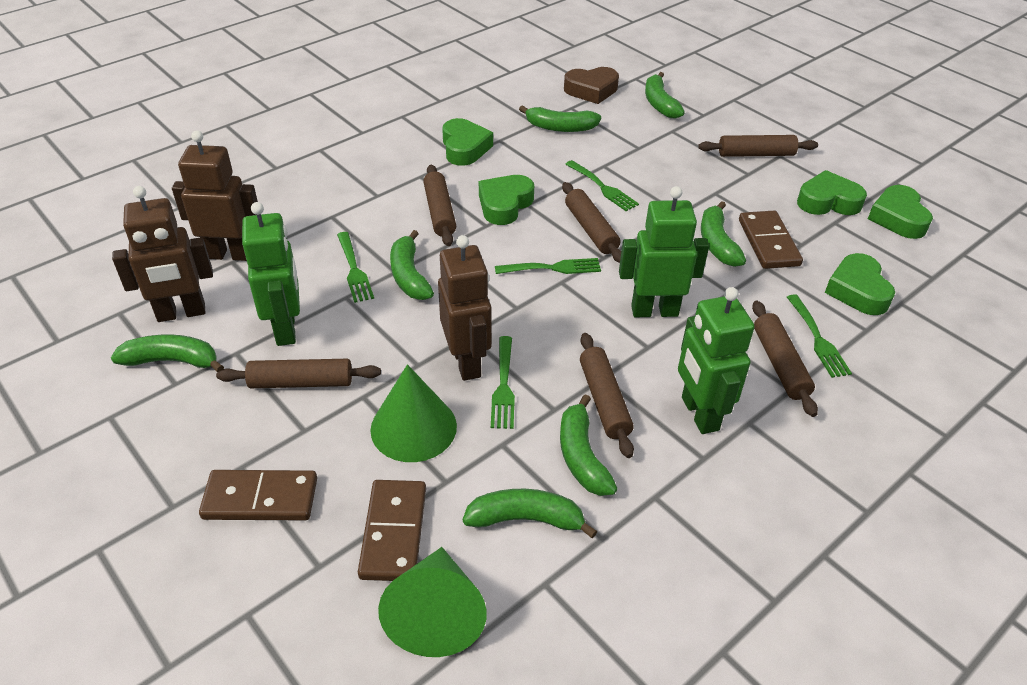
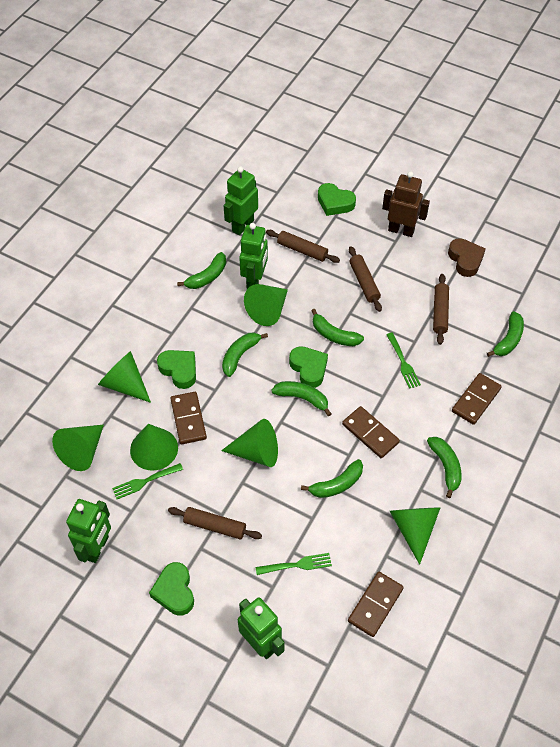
brown domino: [199,470,317,521] [358,480,426,581] [739,210,803,269] = 3 -> [170,392,207,444] [342,406,400,458] [348,572,404,637] [452,373,502,425] = 4
brown robot: [112,186,213,322] [172,130,258,261] [438,235,492,381] = 3 -> [382,171,430,237] = 1
brown rolling pin: [216,359,381,388] [423,164,456,246] [562,182,621,263] [580,333,634,458] [698,135,818,157] [752,301,818,417] = 6 -> [168,507,262,539] [266,230,340,263] [349,246,382,312] [433,274,449,345] = 4
green cone: [370,364,457,462] [378,547,487,657] = 2 -> [52,425,104,471] [98,351,151,403] [130,424,178,471] [221,419,278,467] [244,284,288,326] [390,507,441,565] = 6
green fork: [337,232,374,303] [491,336,515,429] [495,258,601,274] [565,160,639,211] [787,294,852,378] = 5 -> [112,463,183,499] [256,553,332,575] [386,332,421,389] = 3
green heart: [442,118,493,166] [479,175,534,225] [797,170,867,215] [825,253,895,315] [868,185,933,239] = 5 -> [149,562,194,616] [157,350,196,389] [289,346,328,388] [318,183,356,216] = 4
green robot: [242,202,300,346] [619,186,709,317] [678,287,755,434] = 3 -> [66,499,111,563] [224,166,258,235] [238,597,285,659] [239,223,268,289] = 4

